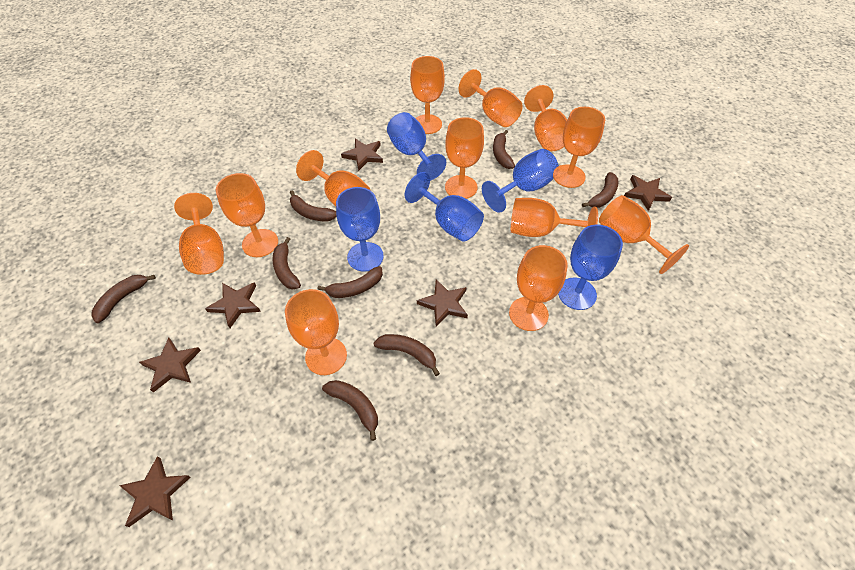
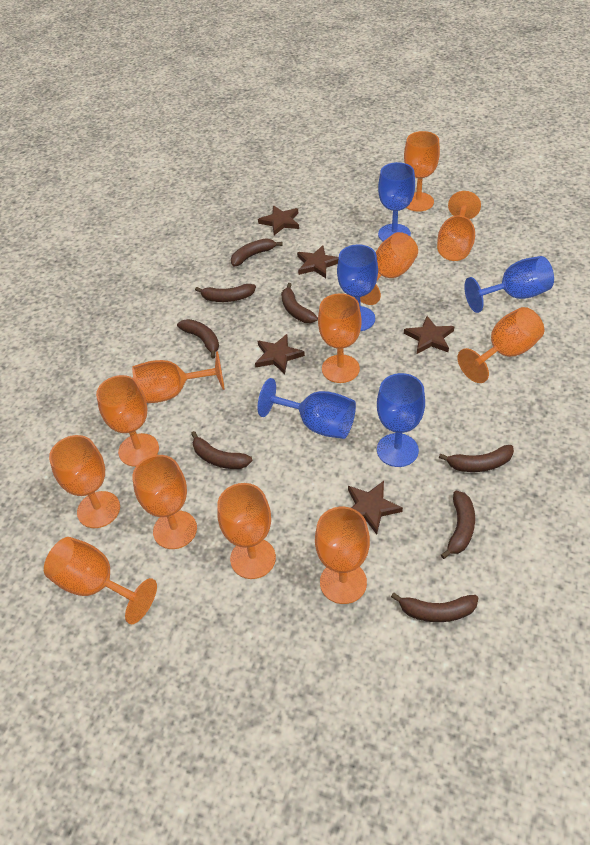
brown star: [119,456,191,527] [139,337,201,393] [205,282,261,328] [341,138,383,171] [417,279,468,326] [624,175,672,211] = 6 -> [255,334,305,374] [258,205,299,235] [297,245,339,278] [348,481,403,534] [404,316,455,354] = 5

